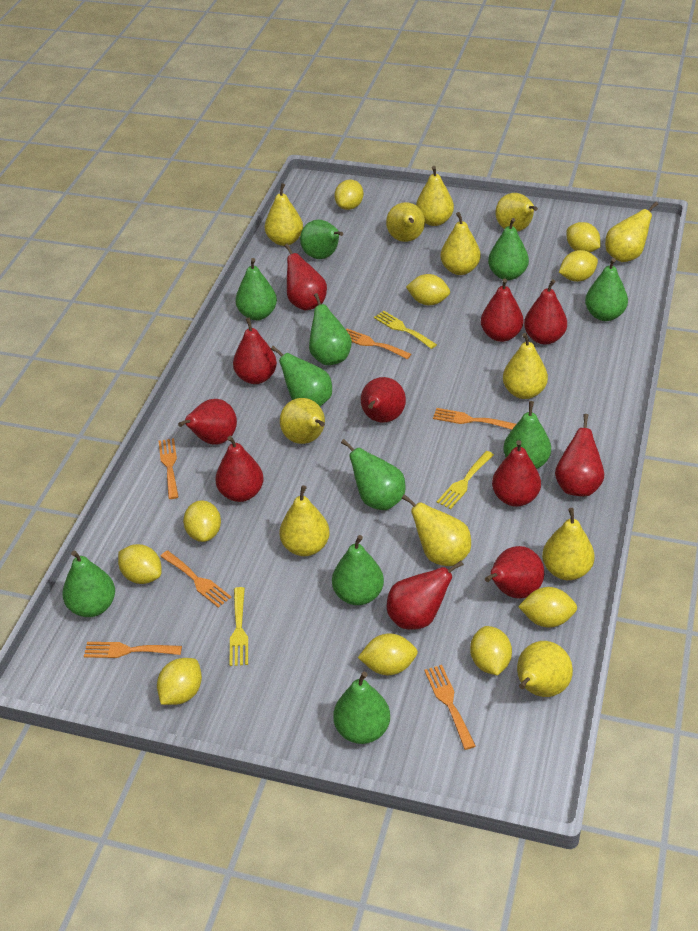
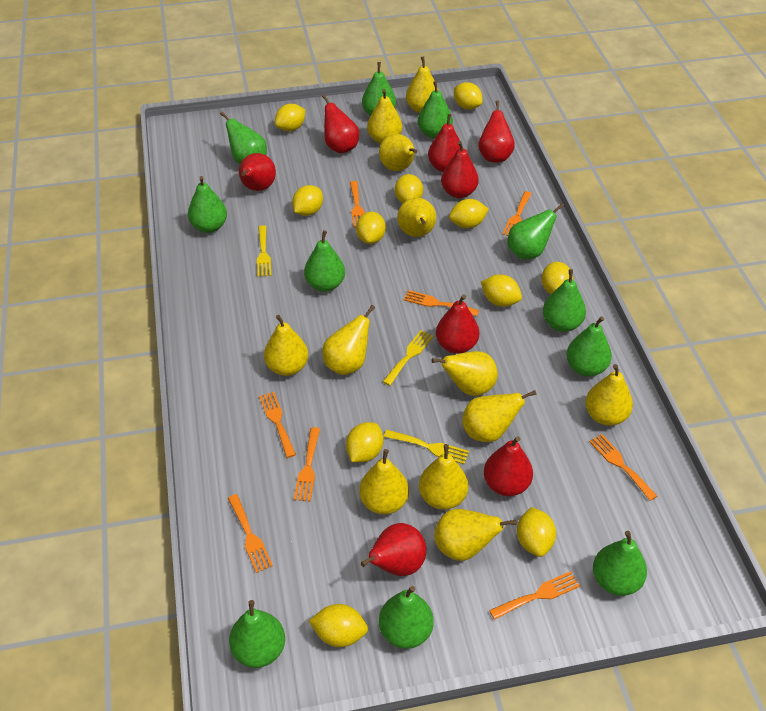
orange fork: [84,642,182,658] [159,438,178,499] [160,550,232,608] [346,329,411,359] [424,665,476,750] [433,408,516,430] = 6 -> [228,494,273,573] [259,392,296,458] [294,427,320,502] [350,181,365,228] [404,290,479,316] [489,571,580,620] [502,191,532,236] [589,434,657,501] = 8
red pear: [178,399,237,445] [215,436,264,502] [233,317,277,384] [284,244,327,311] [361,377,406,422] [387,561,464,630] [481,278,524,342] [485,546,544,598] [492,440,541,507] [524,279,567,345] [555,414,604,496] = 11 -> [239,153,276,191] [322,94,359,153] [360,523,426,576] [428,114,460,172] [436,294,479,354] [441,141,479,198] [478,100,515,163] [484,436,533,496] = 8
yellow lemon: [118,544,162,584] [157,658,202,705] [183,500,221,542] [334,179,364,210] [358,633,418,675] [406,274,450,305] [470,626,512,676] [518,587,577,628] [559,250,598,282] [566,222,601,252] = 10 -> [275,104,305,131] [292,185,323,216] [309,604,368,647] [346,422,383,462] [356,212,386,244] [395,174,423,203] [449,199,489,228] [454,82,482,110] [481,274,522,307] [517,507,556,557] [541,262,573,294] = 11

